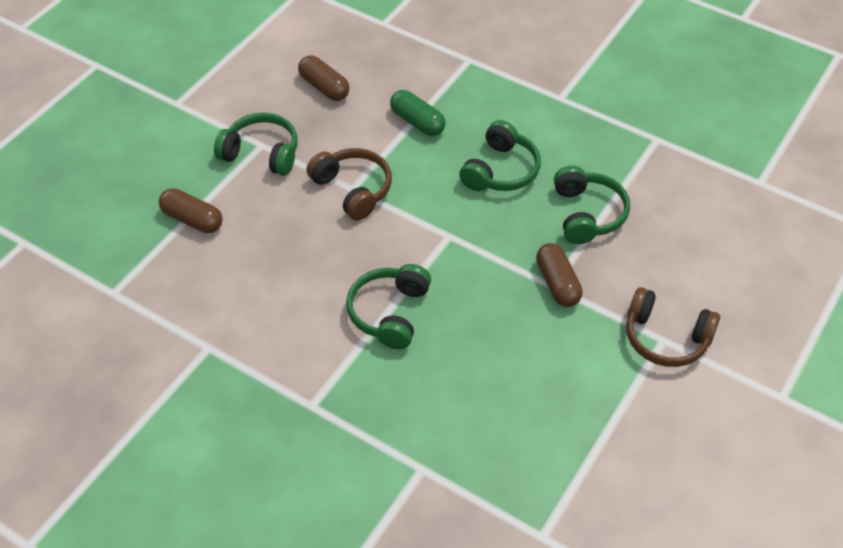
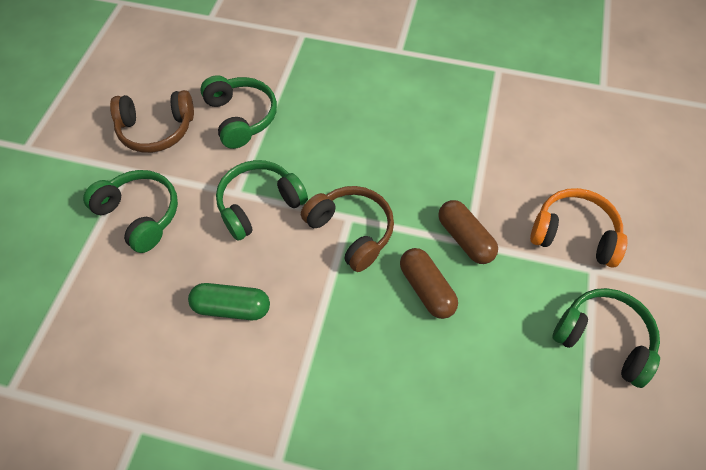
brown capsule: [159,188,223,233] [298,55,350,101] [536,243,583,307] = 3 -> [400,248,458,319] [438,200,498,264] = 2
orange headphones: none = 0 -> [530,188,627,268] = 1

